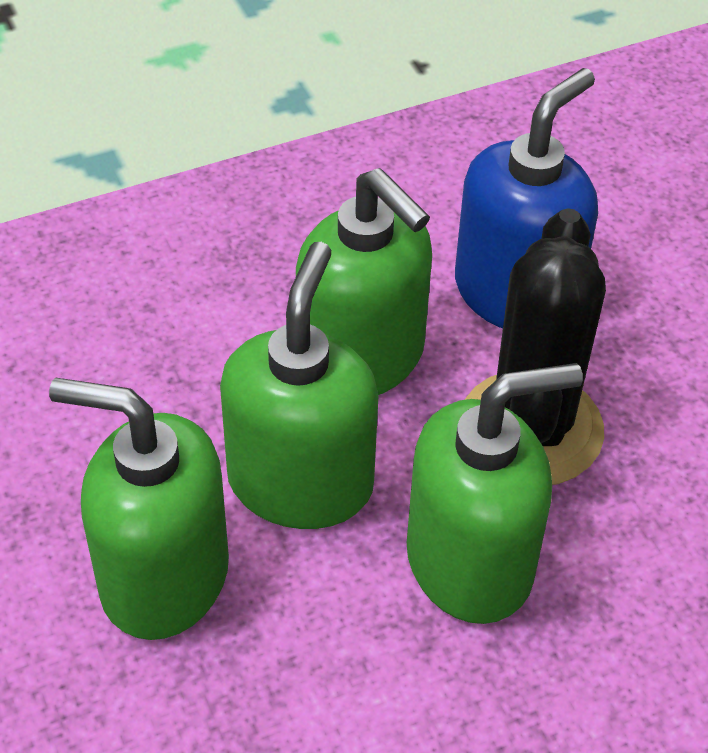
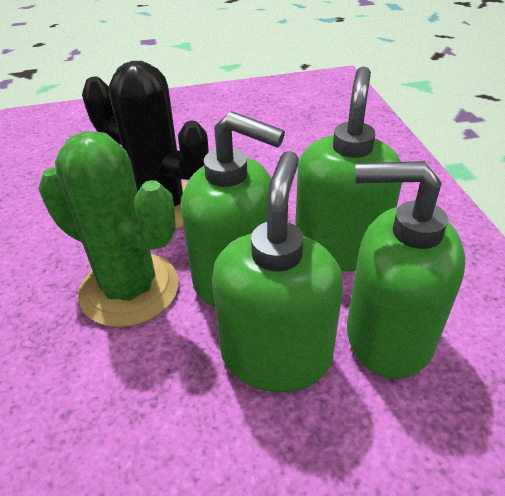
blue soap dispenser: [455,68,598,328] = 1 -> none = 0
green cactus: none = 0 -> [38,131,179,328] = 1

